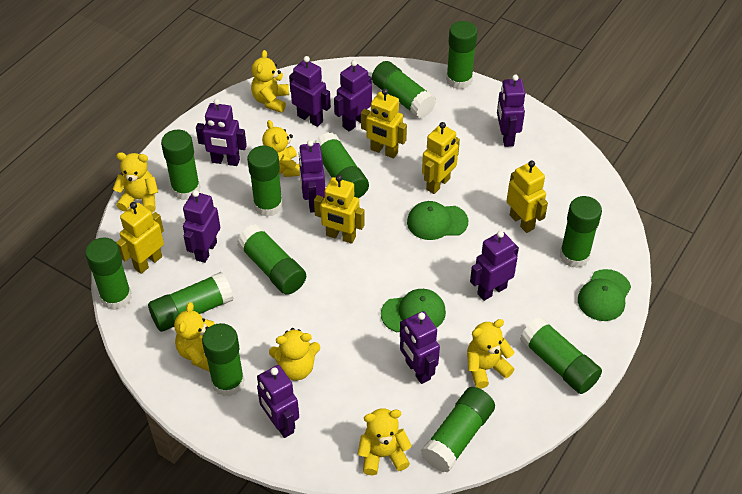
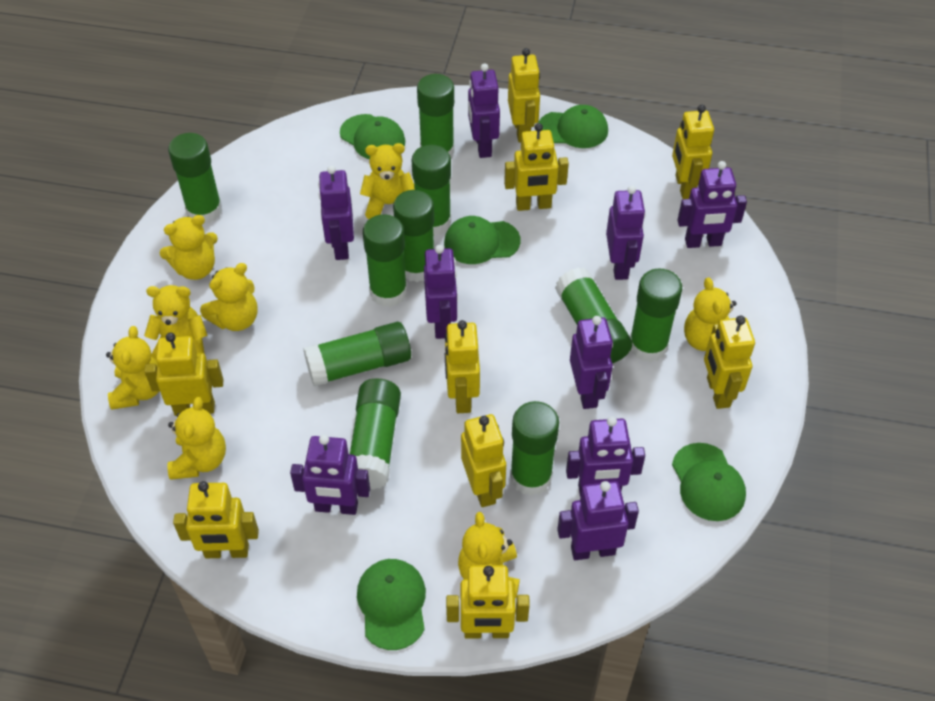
green cap: [381,289,446,332] [407,201,468,240] [578,269,631,321] = 3 -> [340,114,405,159] [357,559,426,650] [444,216,520,264] [538,105,608,148] [672,443,746,521] = 5
green glue stick: [85,238,132,310] [148,272,234,332] [161,130,200,200] [202,323,245,397] [237,224,306,295] [247,146,283,217] [315,133,369,198] [372,61,436,119] [421,387,495,473] [446,21,478,89] [520,317,602,394] [560,196,602,268] = 12 -> [168,133,222,224] [303,322,411,386] [350,378,401,490] [363,214,407,307] [393,190,434,282] [412,144,451,236] [417,74,454,158] [510,401,559,496] [555,267,632,363] [630,268,682,362] = 10
yellow robot: [116,202,164,274] [314,175,365,244] [361,89,407,158] [422,122,460,194] [507,160,548,233] = 5 -> [145,332,223,416] [173,481,259,558] [445,320,480,413] [446,565,530,639] [461,414,506,507] [504,123,569,211] [508,48,540,142] [672,105,714,199] [704,315,755,409] = 9
yellow teddy bear: [113,152,158,213] [174,302,214,372] [251,50,289,113] [262,120,300,177] [269,328,320,380] [358,408,412,475] [467,319,514,389] = 7 -> [106,326,159,410] [144,285,208,359] [160,215,218,280] [168,397,226,480] [200,263,258,331] [360,143,414,219] [458,512,520,598] [684,278,736,351] = 8

